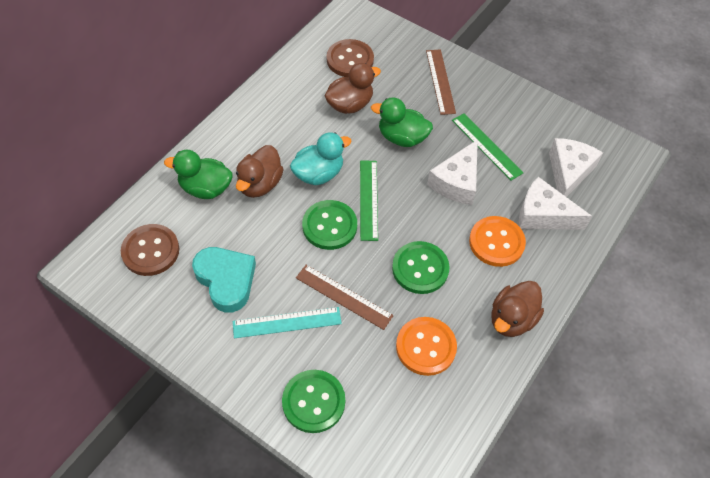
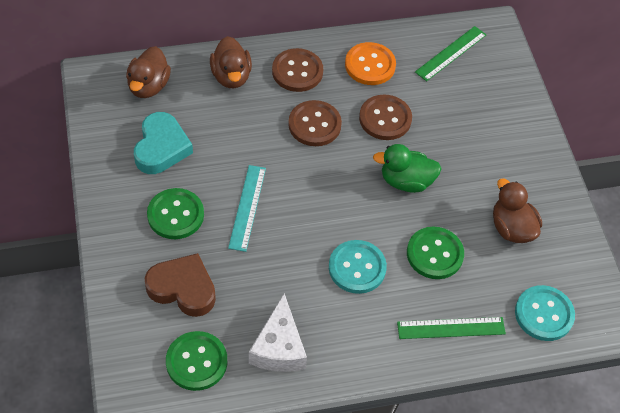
brown button: [121,224,179,276] [327,39,374,77] = 2 -> [272,48,323,92] [288,100,342,146] [359,95,412,140] = 3
brown heart: none = 0 -> [145,253,216,317] = 1
brown ruler: [296,265,394,330] [426,49,456,115] = 2 -> none = 0
green duck: [164,150,233,199] [371,98,433,147] = 2 -> [373,144,442,193] = 1
orange button: [396,317,457,376] [469,216,526,267] = 2 -> [345,42,396,85] = 1
turquoise button: none = 0 -> [329,240,387,294] [515,285,575,341] = 2
turquoise duck: [290,132,352,185] = 1 -> none = 0
white cheese: [427,140,478,205] [519,177,592,230] [549,138,603,197] = 3 -> [249,293,307,372] = 1

